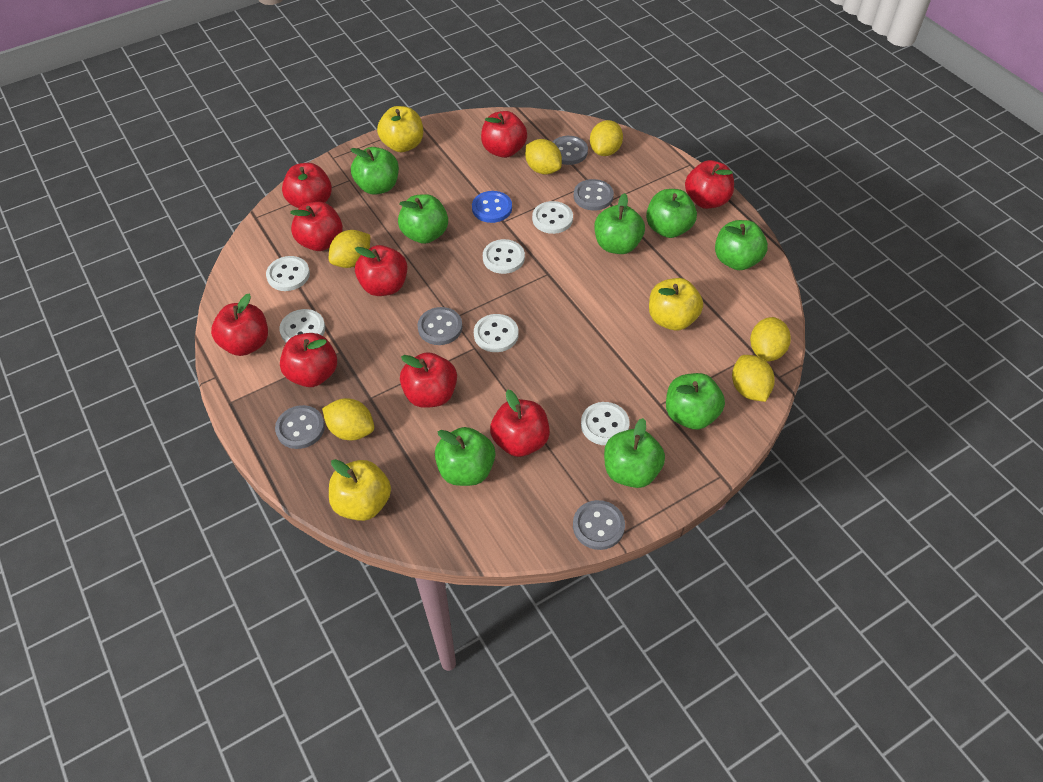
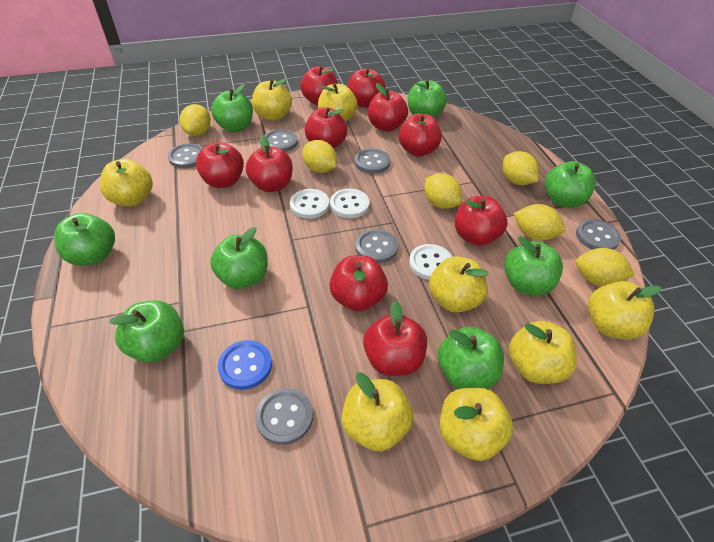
grey button: [275,405,325,449] [417,307,462,345] [553,136,588,165] [573,500,625,550] [574,179,614,211] = 5 -> [168,143,203,168] [255,388,313,445] [264,129,298,152] [354,148,390,174] [355,229,398,263] [576,219,621,250] = 6
red apple: [211,294,268,356] [280,333,337,387] [282,163,332,208] [290,202,343,251] [355,245,408,296] [400,352,457,408] [481,111,527,158] [490,390,550,457] [685,160,734,209] = 9 -> [196,142,244,188] [246,135,293,192] [300,66,338,106] [305,107,347,149] [329,255,388,311] [348,68,385,108] [363,301,427,376] [368,83,408,132] [399,114,442,157] [455,196,507,246] = 10
white button: [266,256,310,291] [279,309,325,343] [474,314,519,352] [483,239,525,274] [532,201,573,234] [581,402,629,445] = 6 -> [290,189,330,219] [330,189,369,218] [409,244,452,280] = 3
yellow apple: [329,459,391,521] [377,106,423,152] [649,278,703,330] = 3 -> [100,159,153,206] [252,78,292,121] [318,83,358,122] [342,373,413,452] [429,256,489,313] [440,388,513,461] [509,321,577,384] [588,281,662,340] = 8

